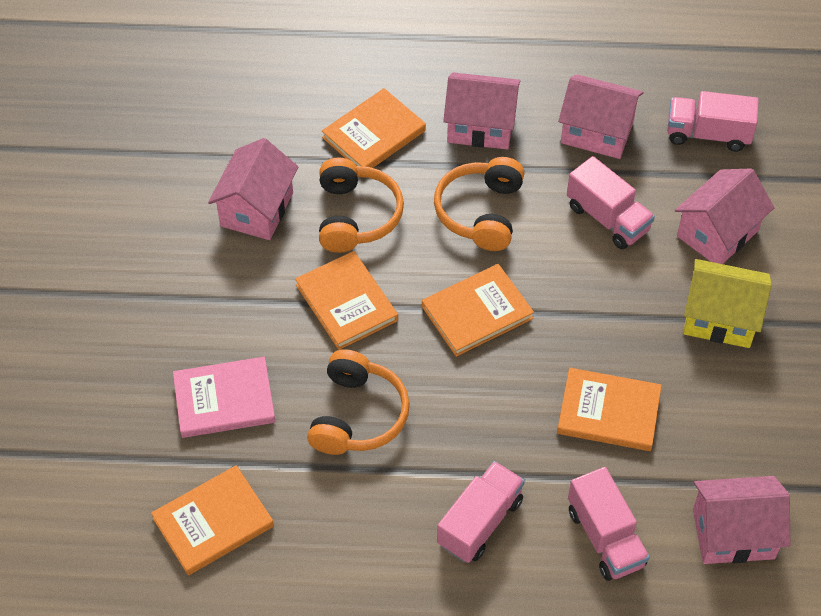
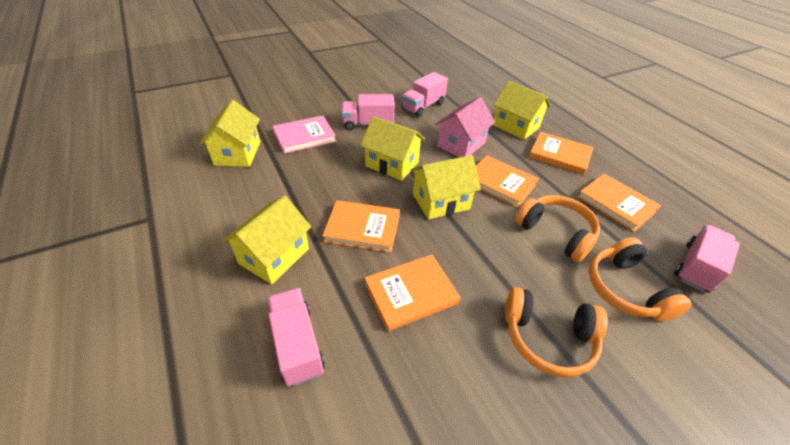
pink house: [208,138,298,240] [443,72,521,150] [558,74,643,159] [675,168,774,264] [693,476,790,564] = 5 -> [435,97,495,157] = 1
yellow house: [683,259,772,348] = 1 -> [199,100,260,167] [222,195,312,284] [360,116,425,181] [411,155,481,220] [493,81,551,140] = 5

